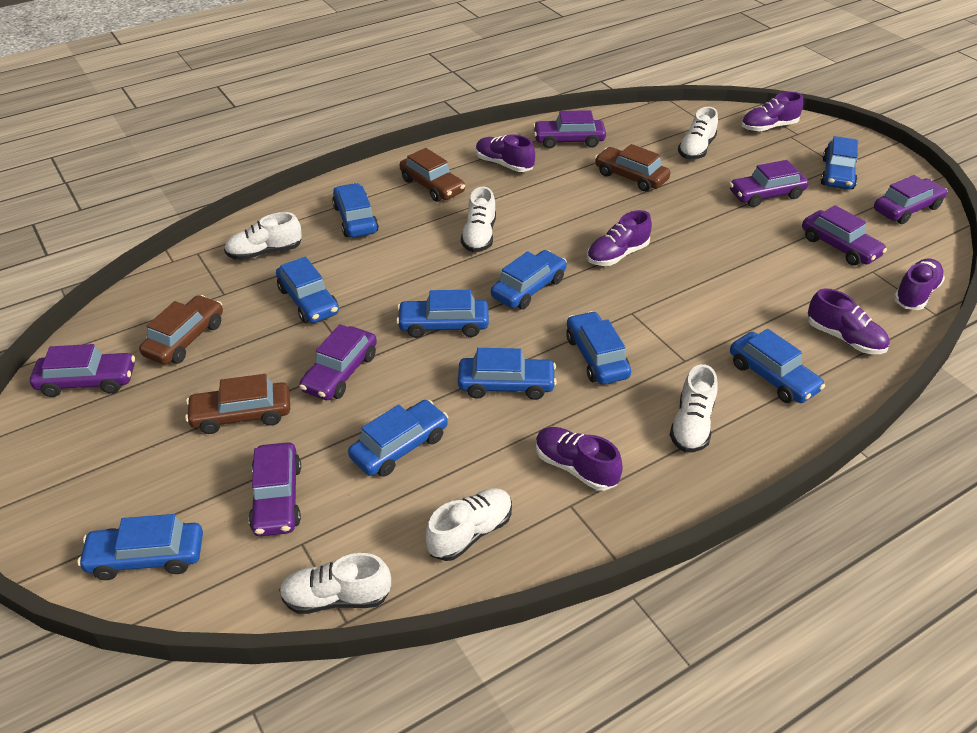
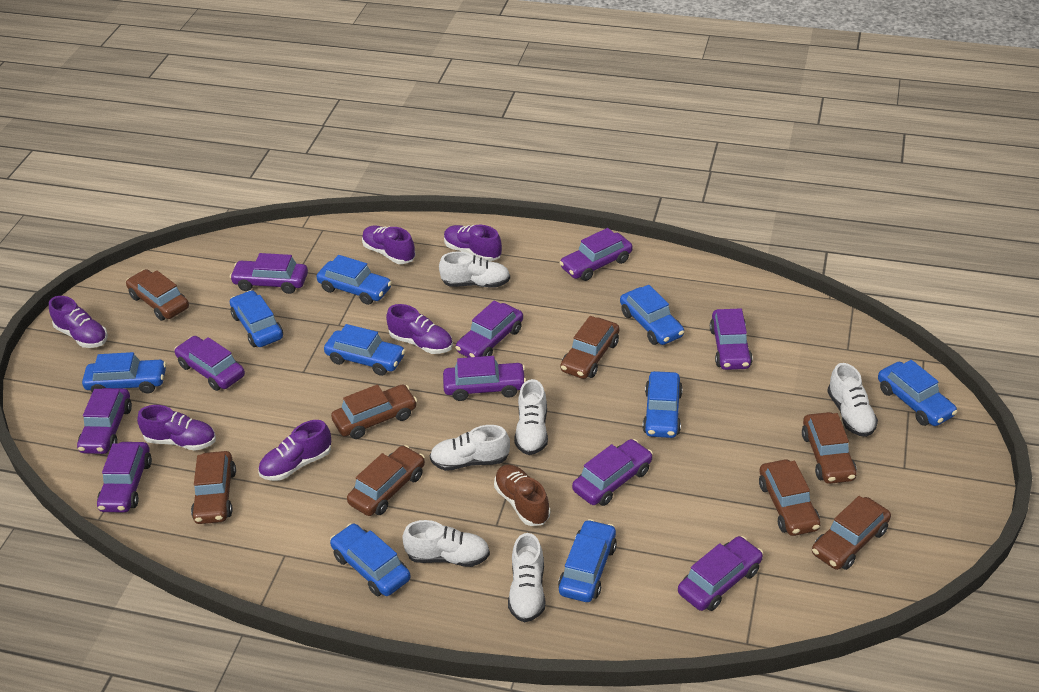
blue car: [78,514,203,580] [276,257,339,323] [332,183,379,238] [348,400,448,477] [396,290,489,338] [458,348,557,400] [491,250,567,309] [566,311,631,385] [730,329,825,403] [821,136,858,189] = 10 -> [82,352,166,393] [230,290,283,347] [317,255,392,305] [324,324,405,376] [330,523,411,596] [558,519,617,602] [620,285,684,345] [642,371,683,438] [878,360,958,426] = 9
brown car: [139,295,223,365] [185,374,290,434] [400,148,465,202] [595,144,671,192] = 4 -> [126,269,189,321] [191,451,236,524] [331,384,417,439] [347,445,425,516] [560,316,619,379] [759,459,820,536] [802,412,857,484] [812,496,891,570] = 8
brown shoe: none = 0 -> [494,465,550,526] = 1
purple car: [30,344,135,397] [249,442,301,536] [299,324,377,400] [533,110,606,149] [729,160,809,207] [802,205,887,266] [874,175,947,224] = 7 -> [77,388,132,454] [97,442,152,513] [174,336,245,391] [230,253,308,294] [443,356,526,401] [455,301,523,357] [560,228,633,281] [572,439,653,506] [678,536,763,611] [710,308,753,370] = 10

